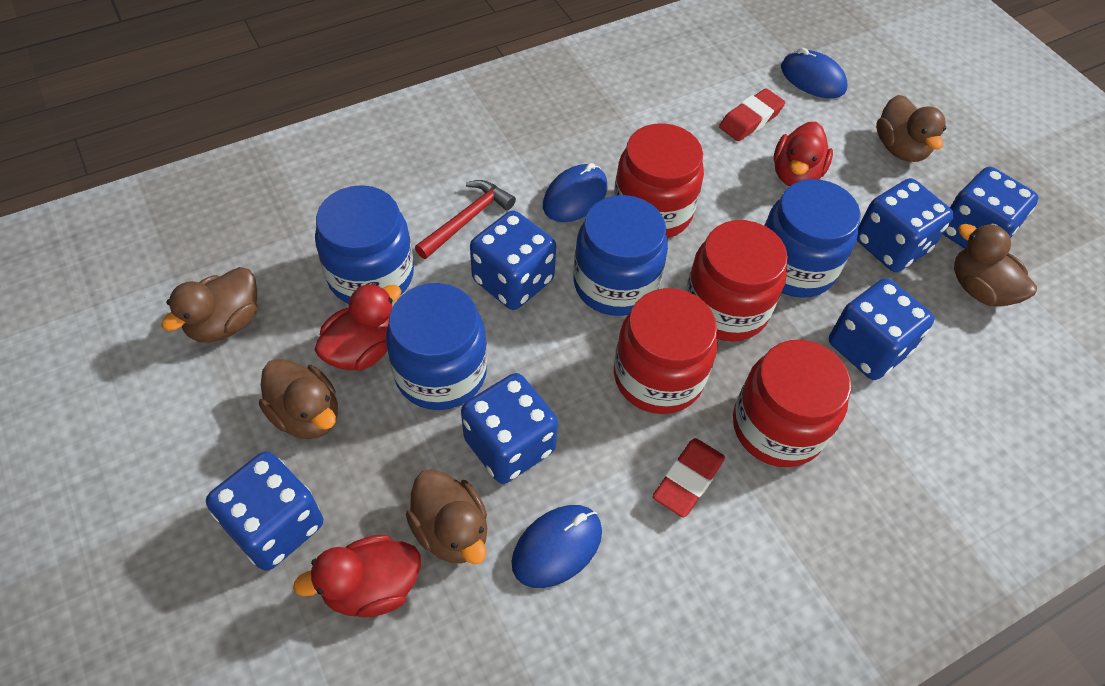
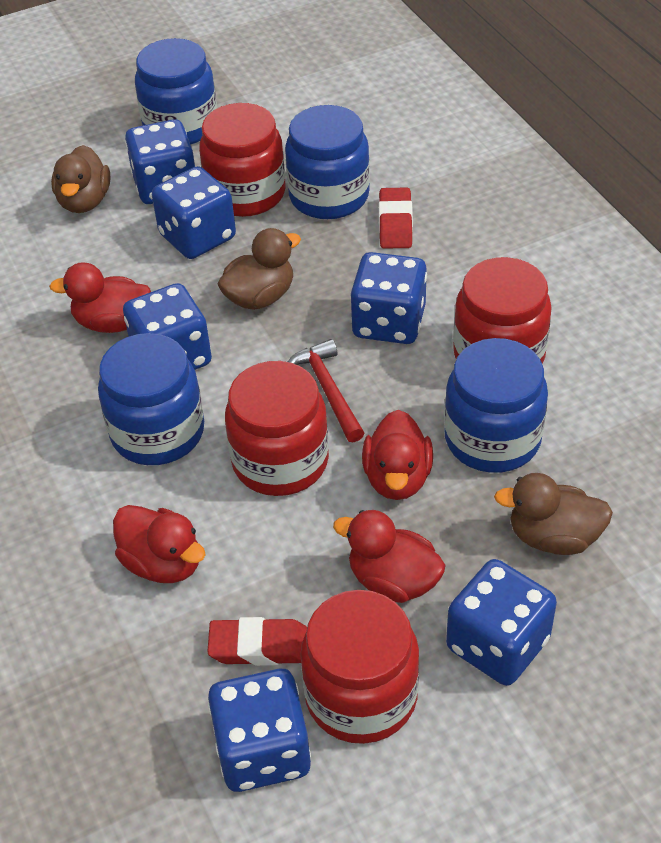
blue mouse: [511,505,602,588] [543,163,608,222] [781,48,847,98] = 3 -> none = 0
brown duck: [161,267,257,343] [259,359,338,439] [406,469,487,565] [876,95,946,162] [954,224,1037,307] = 5 -> [51,145,110,213] [217,228,301,310] [494,473,613,555] = 3
red duck: [293,535,421,618] [314,283,401,371] [774,122,833,187] = 3 -> [49,262,151,333] [113,505,206,583] [333,510,446,603] [362,410,433,500] = 4

